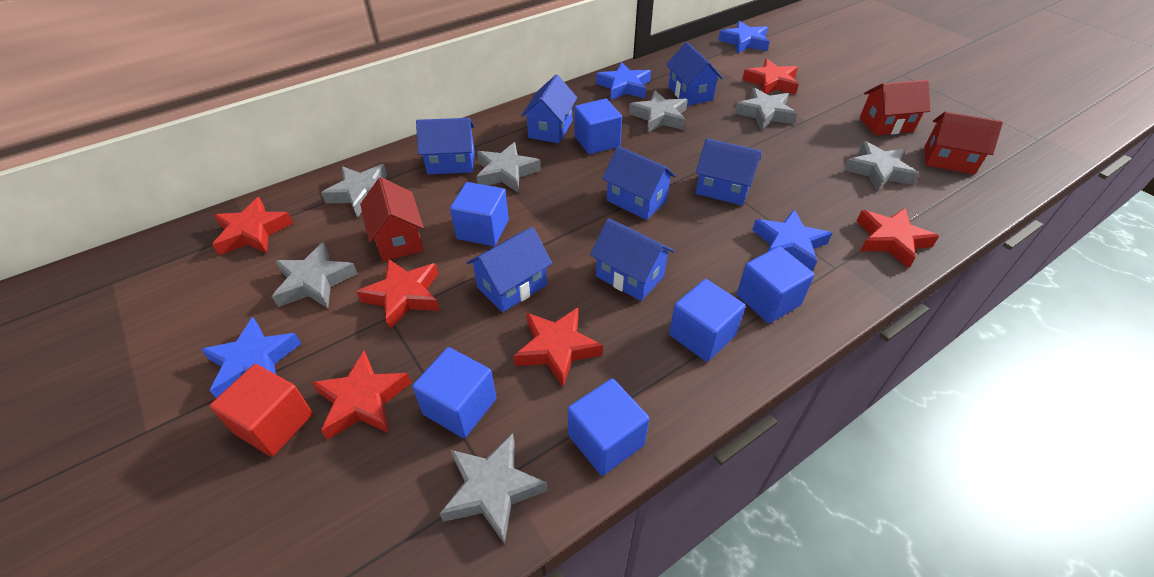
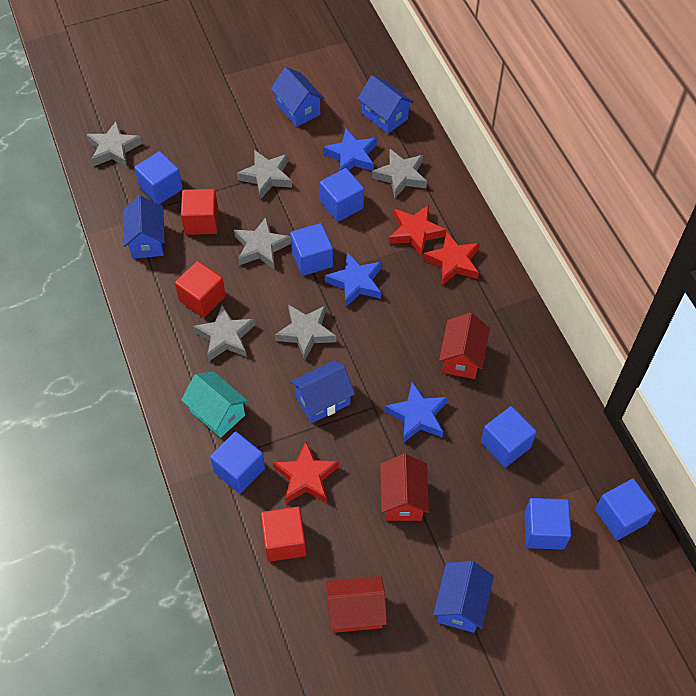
blue cube: [412,347,497,438] [450,182,509,246] [568,378,650,476] [574,99,622,154] [669,279,746,362] [737,246,815,323] = 6 -> [134,151,183,204] [210,432,265,493] [290,223,333,276] [320,168,364,222] [481,406,537,467] [524,498,571,550] [595,479,656,540] = 7
blue house: [416,118,475,174] [467,227,552,313] [521,75,577,143] [590,218,674,301] [602,146,676,220] [666,42,723,106] [696,138,762,206] = 7 -> [123,196,165,259] [271,67,325,127] [290,361,355,423] [358,75,414,134] [433,561,494,633] = 5
blue star: [201,317,301,398] [596,62,651,100] [718,21,770,53] [752,209,832,272] = 4 -> [323,128,377,171] [325,252,382,307] [384,382,448,443] = 3
grey star: [272,242,358,308] [321,164,387,217] [440,433,548,544] [476,142,541,192] [629,91,688,133] [734,88,797,130] [844,141,919,191] = 7 -> [86,120,143,167] [193,305,255,361] [234,217,291,270] [237,150,292,199] [275,305,336,360] [372,149,427,198] = 6
red cube: [210,364,313,457] = 1 -> [175,261,226,318] [181,189,218,235] [261,506,306,562] = 3
red star: [212,197,293,255] [312,351,411,440] [356,259,440,330] [514,307,603,387] [742,58,799,94] [857,208,939,269] = 6 -> [273,441,339,503] [389,205,447,257] [423,232,480,285] = 3
turquoise house: none = 0 -> [181,371,248,438] = 1

